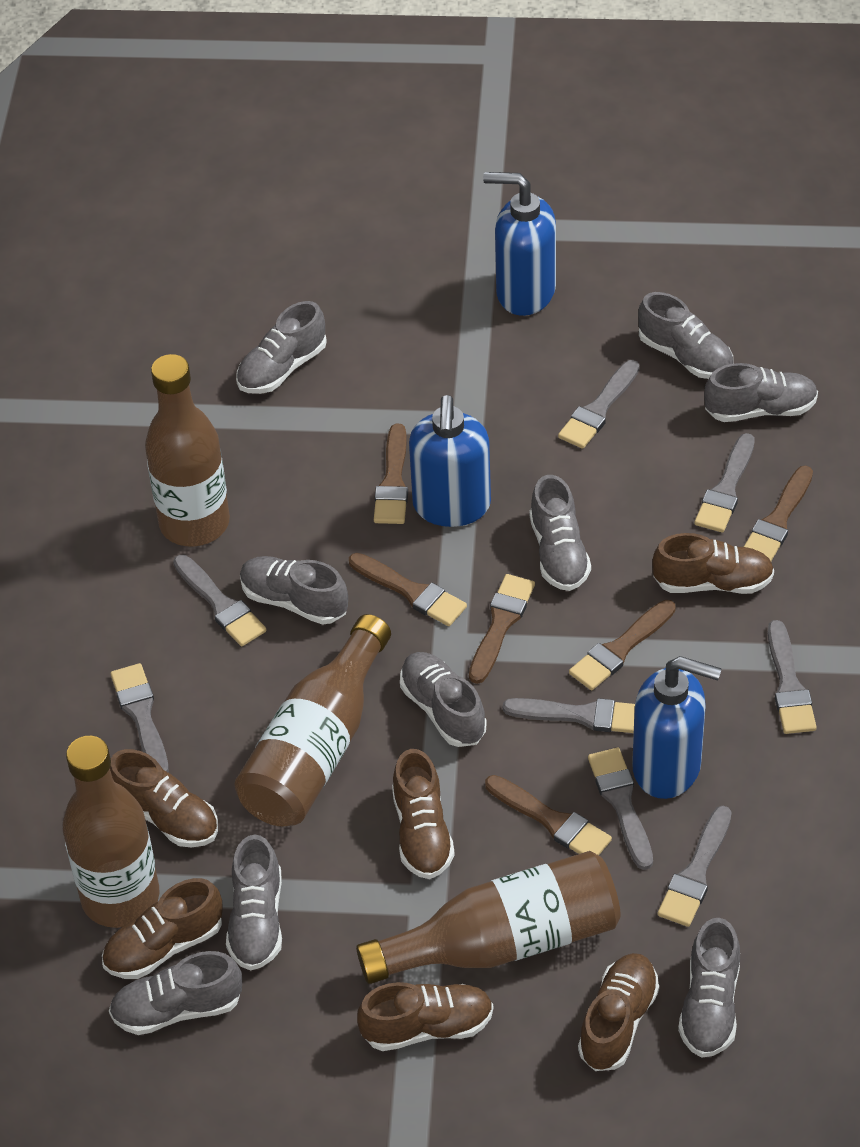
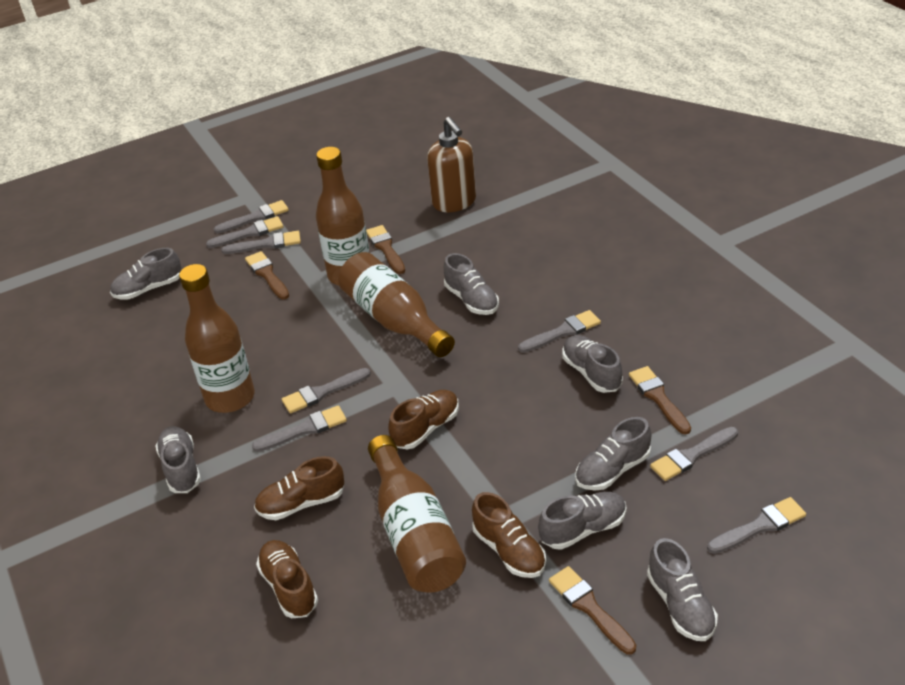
blue soap dispenser: [409,395,491,527] [483,172,556,316] [632,656,722,799] = 3 -> none = 0
brown brush: [349,553,467,626] [374,424,408,524] [469,574,535,684] [485,775,612,855] [569,600,676,690] [744,465,813,561] = 6 -> [245,251,289,299] [366,225,405,274] [549,566,636,655] [629,366,691,435] = 4
brown shoe: [102,878,223,979] [110,749,218,847] [357,982,493,1051] [392,749,455,879] [578,953,659,1071] [652,533,774,594] = 6 -> [254,456,344,520] [256,540,318,618] [388,390,459,449] [472,492,546,578] = 4
brown soap dispenser: none = 0 -> [427,117,476,212] = 1
grey shoe: [109,951,242,1035] [226,835,282,971] [236,301,327,394] [240,556,348,625] [400,652,487,747] [529,475,591,591] [638,292,734,379] [678,918,740,1058] [704,363,818,422] = 9 -> [110,248,182,300] [155,426,201,493] [444,253,499,315] [538,492,627,550] [562,335,622,393] [575,417,651,491] [647,538,718,641] = 7

